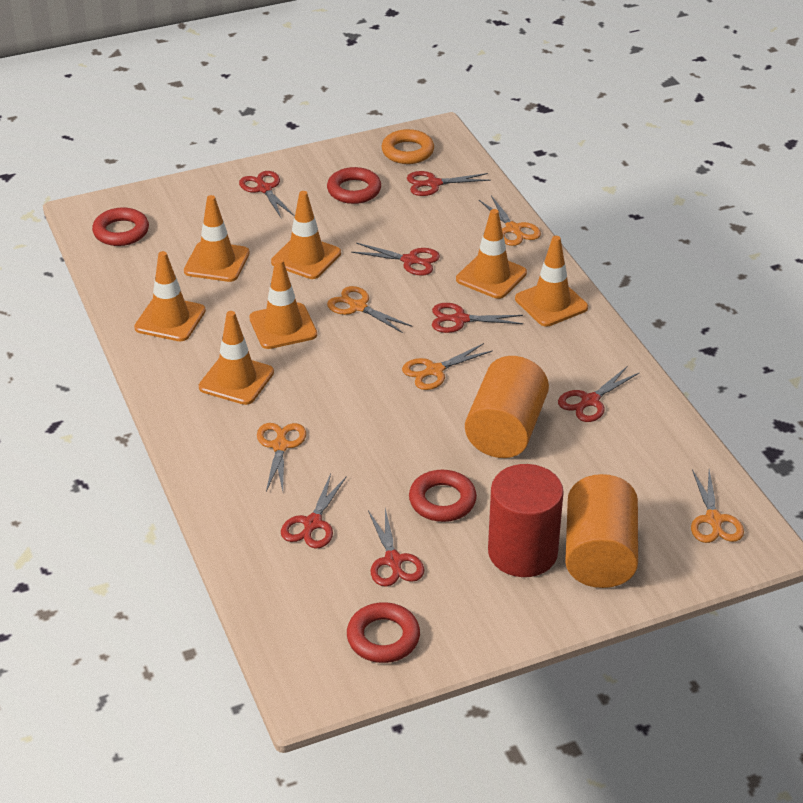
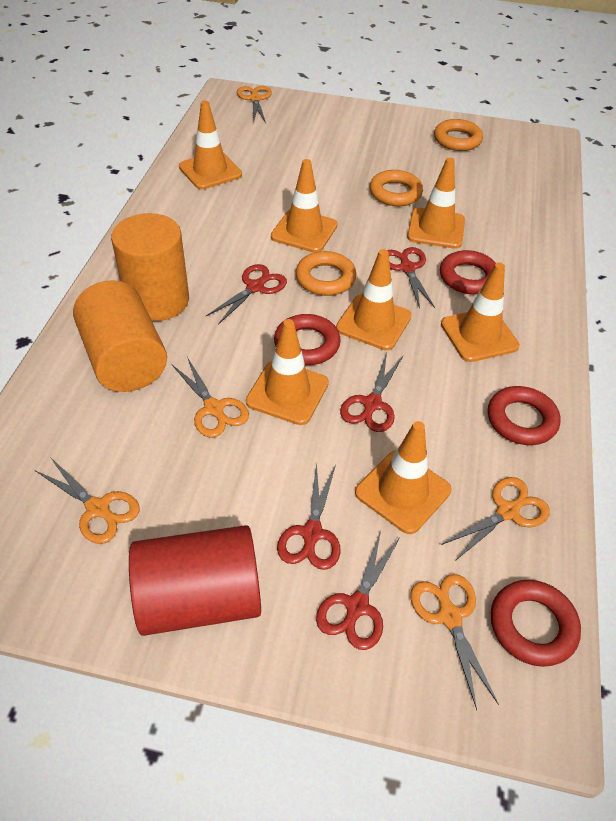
orange ring: [382,129,434,164] = 1 -> [296,251,357,296] [370,170,423,206] [434,119,483,151] = 3
red scissors: [239,171,294,218] [281,474,347,548] [351,243,440,275] [368,509,424,587] [407,171,491,196] [432,303,523,333] [558,367,640,422] = 7 -> [206,264,287,325] [277,463,341,570] [316,531,401,650] [340,353,403,432] [387,247,435,308] = 5

